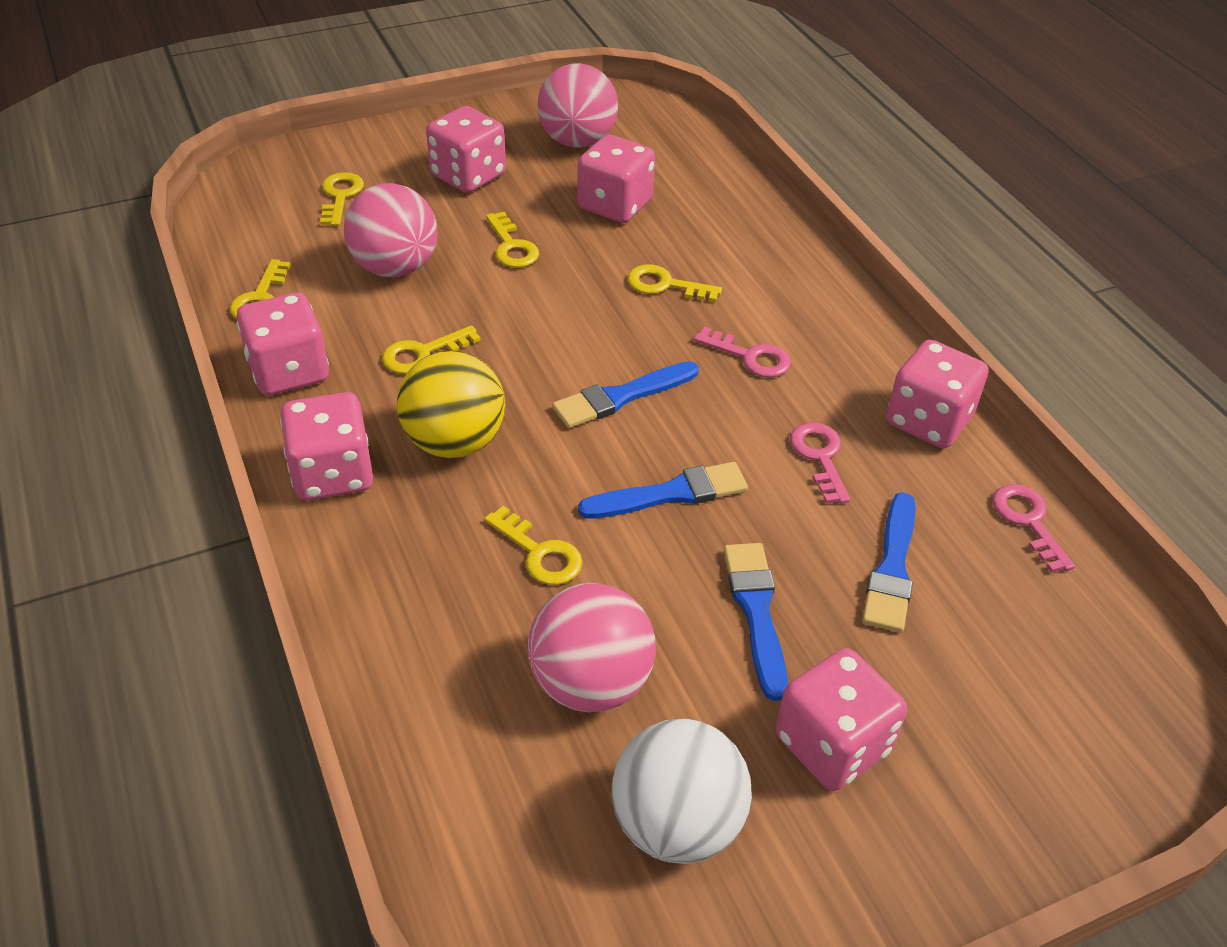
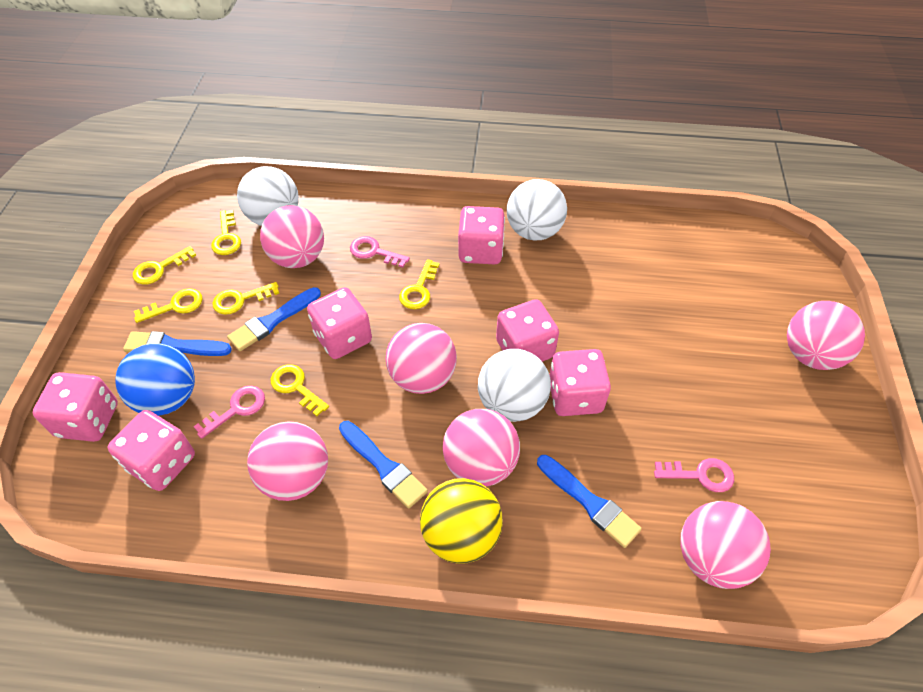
blue ball: none = 0 -> [116,343,195,416] = 1
pink ball: [344,183,438,277] [528,583,656,712] [537,63,618,148] = 3 -> [247,421,328,501] [260,205,324,268] [385,323,457,394] [443,409,520,487] [680,501,771,589] [787,301,865,370] = 6
white ball: [612,719,752,864] = 1 -> [237,166,299,226] [478,349,551,422] [507,179,567,240] = 3

